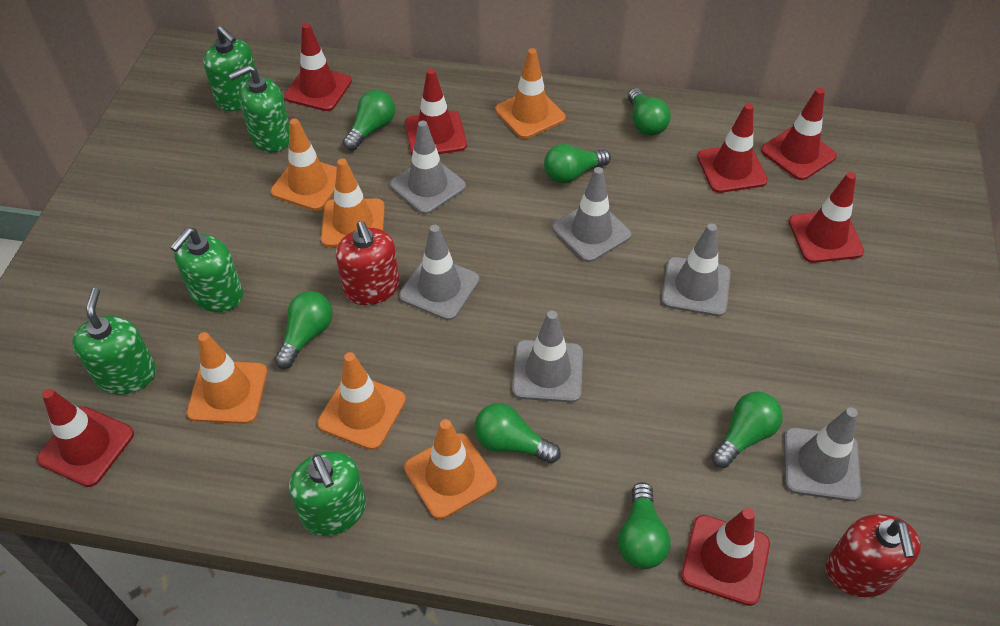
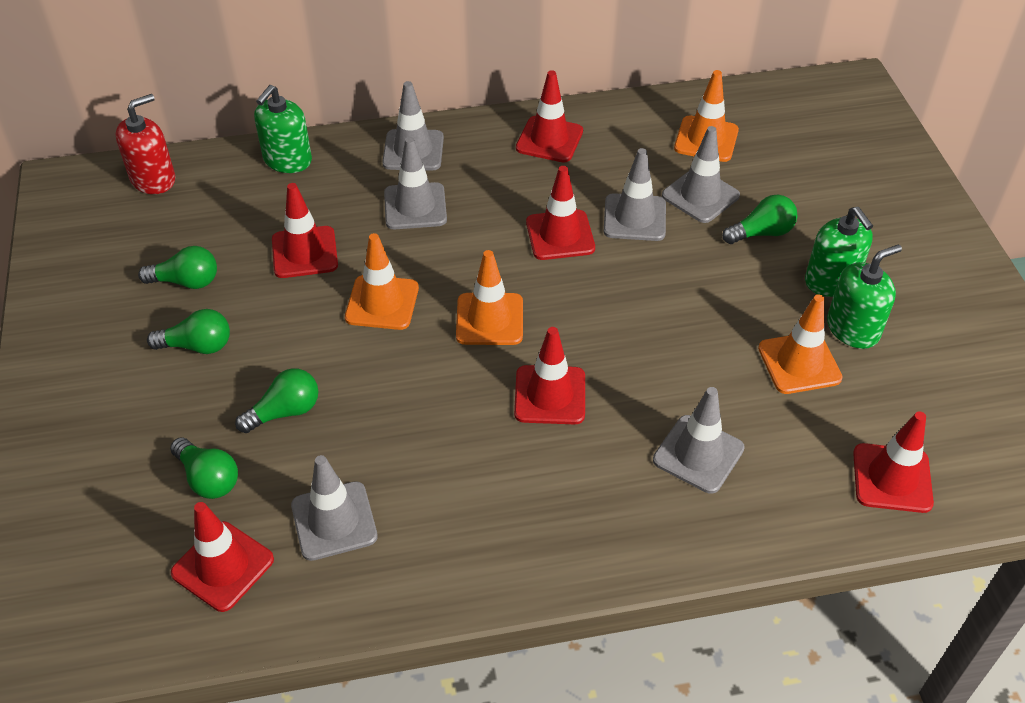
green light bulb: [274,291,333,369] [343,90,395,150] [474,403,561,464] [544,144,611,184] [618,482,670,569] [628,88,671,136] [711,392,783,468] = 7 -> [138,246,217,289] [147,309,230,354] [170,437,238,499] [235,368,318,433] [722,195,798,244] = 5
green soap dispenser: [72,288,156,394] [170,228,243,312] [203,26,256,111] [228,65,290,152] [289,452,366,536] = 5 -> [254,85,312,173] [805,207,873,297] [827,244,902,349] = 3
orange traffic cone: [187,332,267,424] [271,119,337,211] [317,352,406,450] [321,158,385,247] [404,419,497,519] [495,48,566,139] = 6 -> [345,233,419,330] [456,250,523,345] [674,70,739,162] [758,294,843,394] = 4
red soap dispenser: [336,221,399,305] [826,514,921,597] = 2 -> [115,94,176,194] = 1
red traffic cone: [37,389,134,487] [284,23,352,111] [405,69,467,154] [681,508,770,606] [697,103,768,193] [761,88,837,180] [789,172,864,263] = 7 -> [171,502,274,612] [272,183,338,278] [514,327,585,424] [516,70,583,163] [526,166,595,260] [853,412,934,513] = 6

